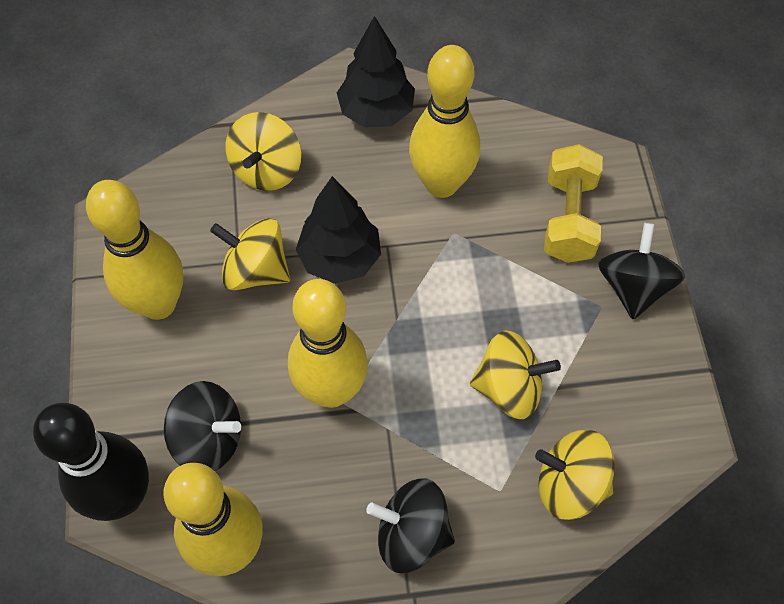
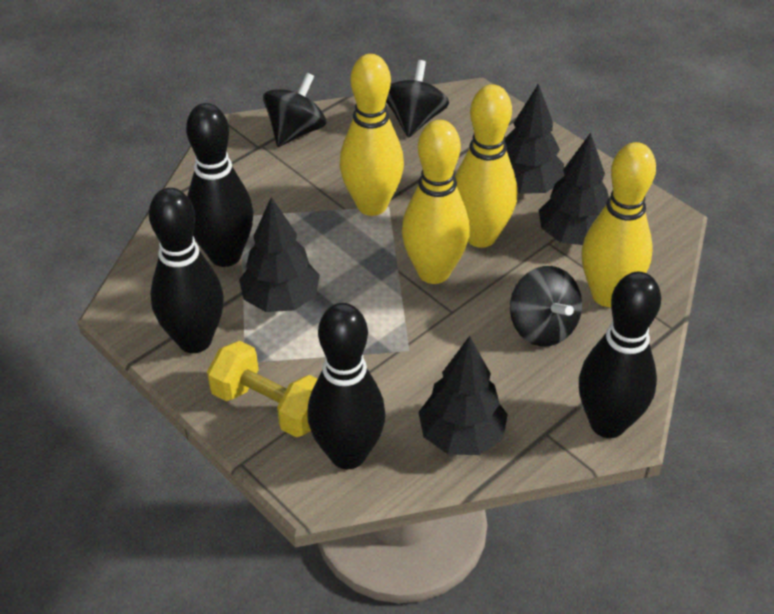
black bowling pin: [33,403,149,521] = 1 -> [149,188,224,353] [186,103,253,267] [307,303,386,469] [579,272,661,438] = 4
black tree: [296,176,381,284] [337,16,415,128] = 2 -> [239,197,320,312] [418,336,508,455] [505,84,564,194] [539,133,609,245] = 4
yellow spinning top: [210,218,290,291] [226,112,301,191] [470,330,561,419] [535,430,615,520] = 4 -> none = 0

